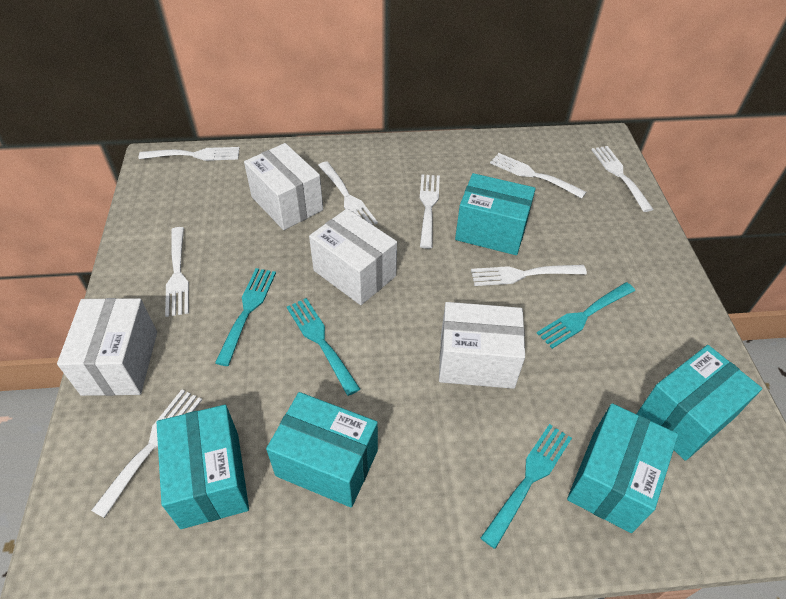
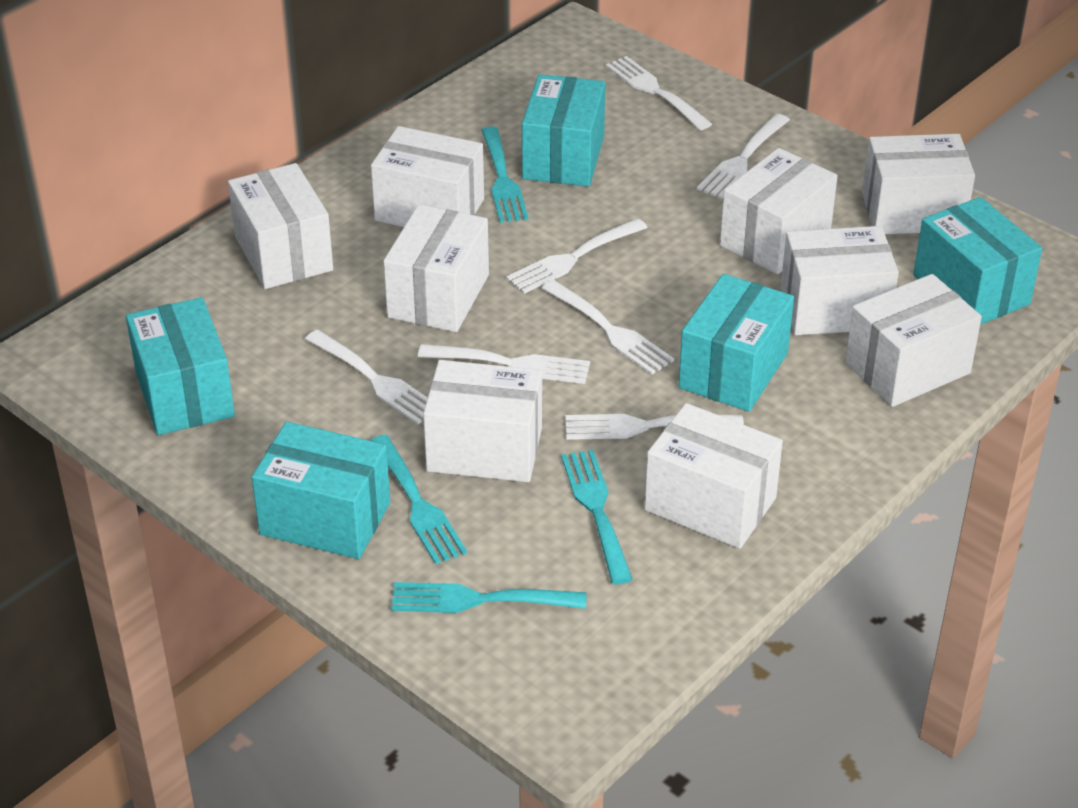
white box: [57,298,157,396] [244,143,323,230] [309,209,397,305] [439,302,525,389] = 4 -> [228,163,333,289] [371,126,484,227] [383,204,489,332] [423,360,542,482] [644,403,783,549] [720,148,838,274] [781,226,899,335] [845,274,982,407] [862,134,975,234] = 9
white fork: [91,390,202,518] [138,147,240,161] [165,227,189,317] [318,161,378,225] [420,175,440,249] [471,265,587,286] [490,153,586,198] [591,146,653,212] = 8 -> [305,330,428,424] [418,344,590,384] [506,218,648,294] [541,280,674,375] [565,414,744,440] [606,56,712,130] [697,114,790,199] = 7

